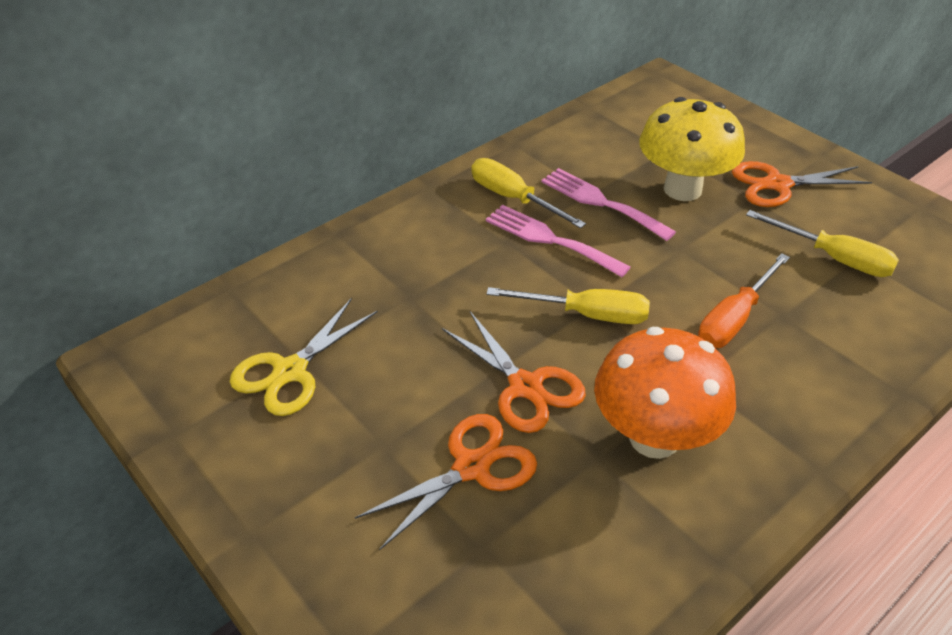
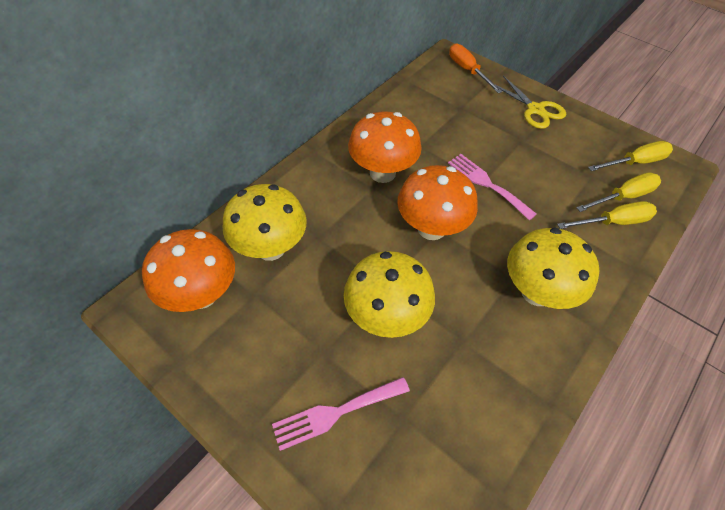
orange mushroom: [594,327,736,459] = 1 -> [142,229,235,312] [348,111,422,183] [397,165,478,240] = 3
orange scissors: [355,414,537,550] [442,311,586,433] [732,161,872,207] = 3 -> none = 0
yellow mushroom: [639,97,745,201] = 1 -> [223,184,307,261] [344,251,435,338] [507,228,600,309] = 3

